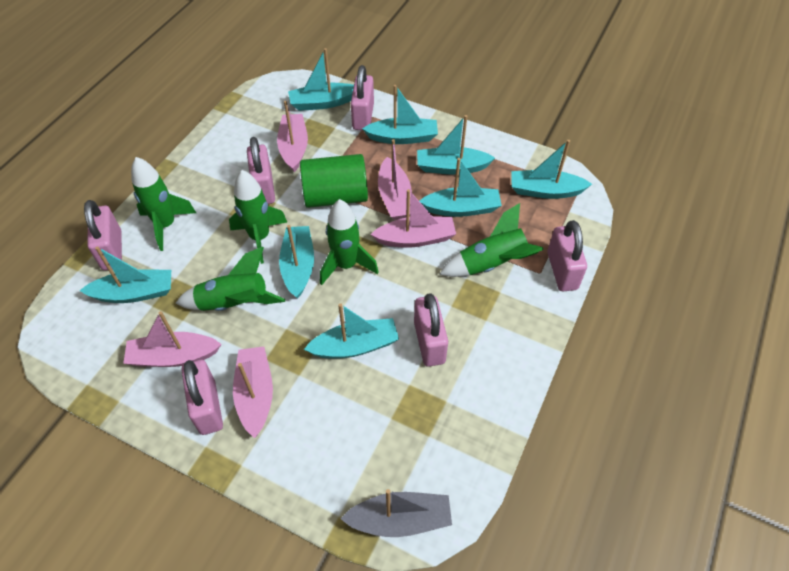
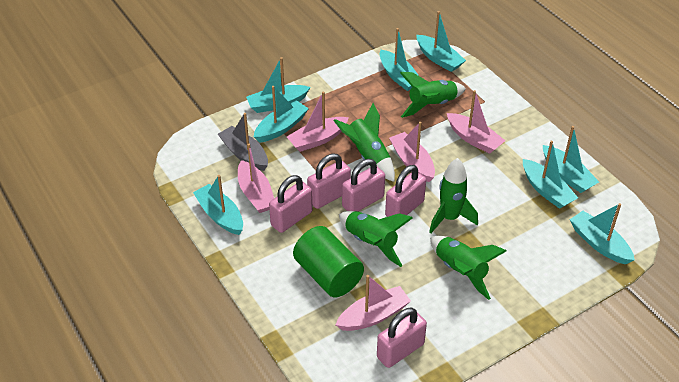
pink padlock: [84,200,122,270] [181,360,223,435] [247,137,275,204] [351,65,374,131] [414,293,448,367] [547,220,587,291] = 6 -> [269,175,313,233] [307,154,351,209] [342,159,385,211] [377,308,427,368] [385,165,426,217] = 5

